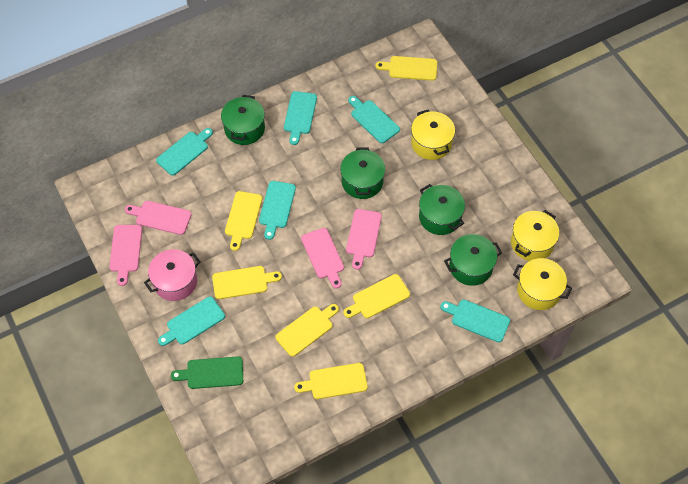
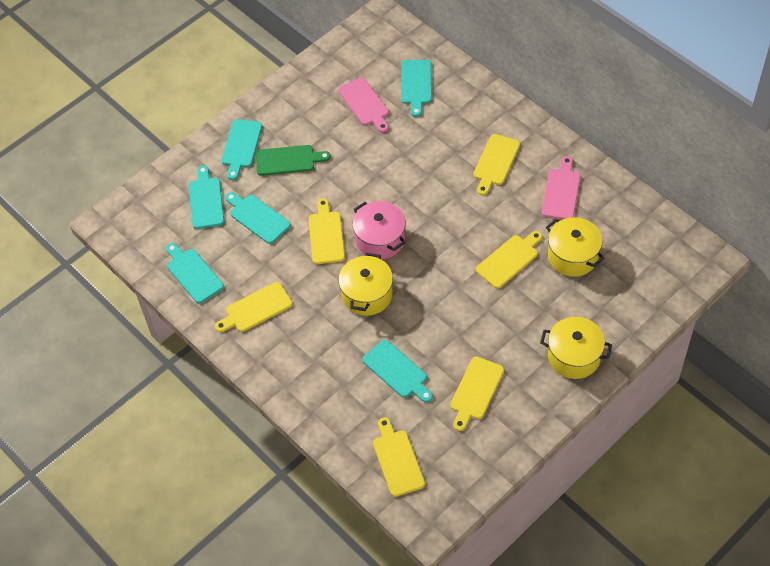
green pot: [221,95,265,145] [340,148,385,199] [419,184,465,235] [444,234,502,286] = 4 -> none = 0
pink cutting board: [109,225,142,286] [125,201,192,235] [301,228,344,289] [346,209,382,270] = 4 -> [338,78,389,133] [541,156,580,219] = 2

